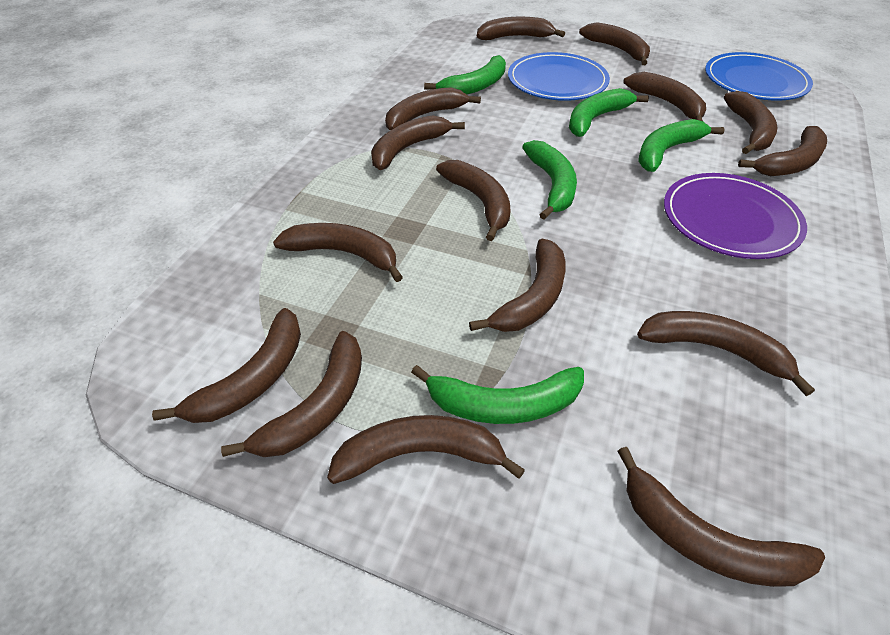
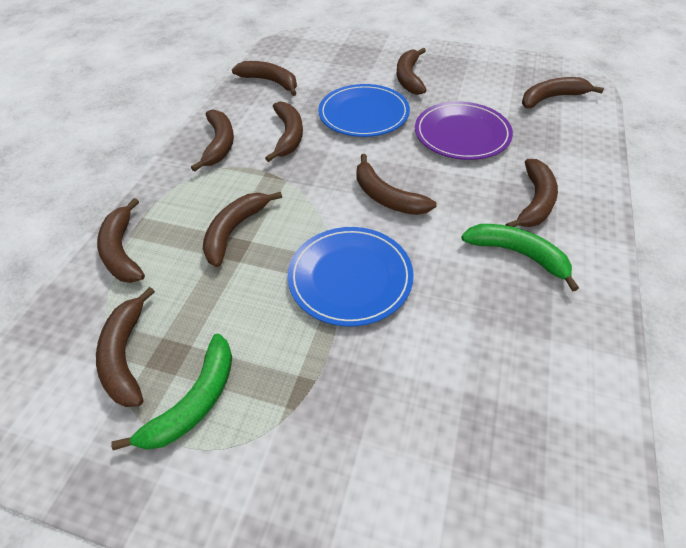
brown banana: [152,308,301,423] [221,331,362,457] [273,223,403,282] [327,415,525,484] [371,116,465,170] [385,87,481,131] [436,160,511,241] [469,239,566,332] [477,17,565,40] [579,22,650,65] [617,447,825,587] [623,72,706,121] [637,311,815,396] [724,91,778,154] [738,126,827,176] = 15 -> [96,287,155,407] [97,198,145,283] [191,109,234,172] [203,192,282,267] [232,61,297,96] [265,101,303,162] [356,154,437,215] [397,48,426,95] [505,159,558,227] [522,77,604,108] = 10
green banana: [411,365,584,424] [424,55,506,94] [522,140,577,220] [569,88,649,137] [638,119,725,172] = 5 -> [111,334,232,450] [461,224,579,292] = 2

